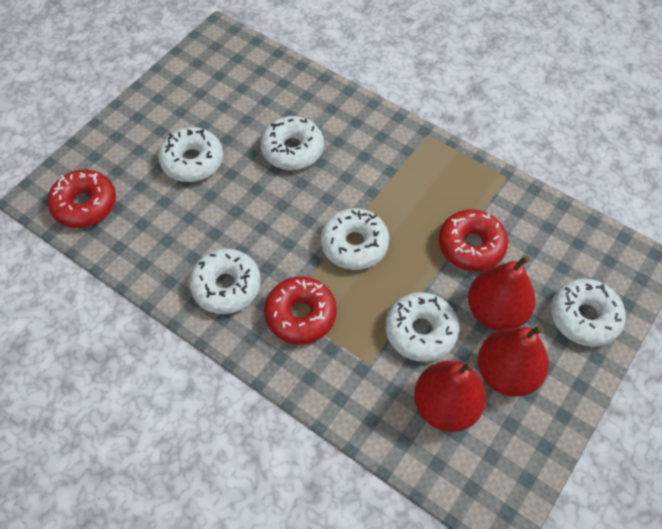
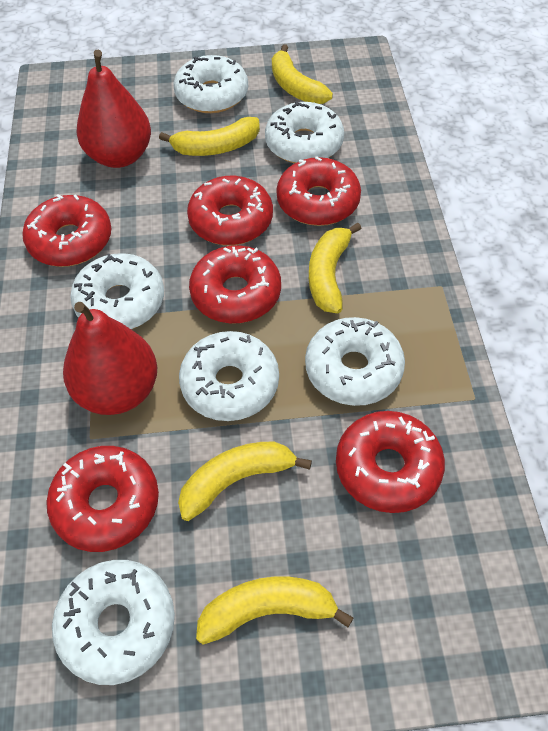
red donut: [47,169,116,228] [264,276,337,344] [439,209,508,271] = 3 -> [22,194,111,267] [46,446,159,552] [187,176,273,245] [189,245,281,324] [276,156,361,226] [336,411,445,513] = 6
red pear: [414,361,486,432] [468,255,536,331] [478,325,549,397] = 3 -> [63,302,157,415] [76,50,151,168] = 2
yellow banana: none = 0 -> [159,117,260,156] [178,441,312,521] [196,576,354,645] [272,44,333,104] [309,222,362,313] = 5

